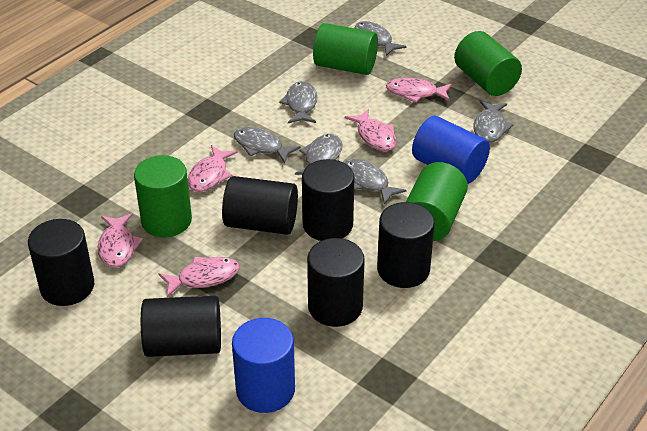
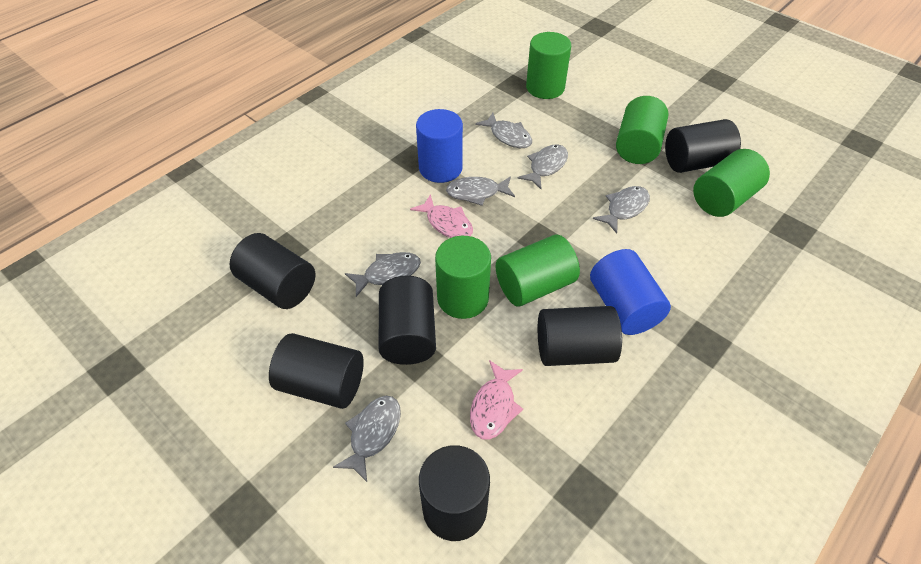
green cylinder: [134,155,192,237] [313,23,378,75] [406,162,468,241] [454,31,522,96] = 4 -> [435,236,491,319] [496,235,580,306] [526,32,571,99] [616,96,668,164] [693,149,770,217] = 5
pink fish: [98,213,143,268] [158,257,239,297] [188,145,238,192] [344,109,397,151] [386,77,452,103] = 5 -> [410,194,473,238] [470,360,523,440] = 2

